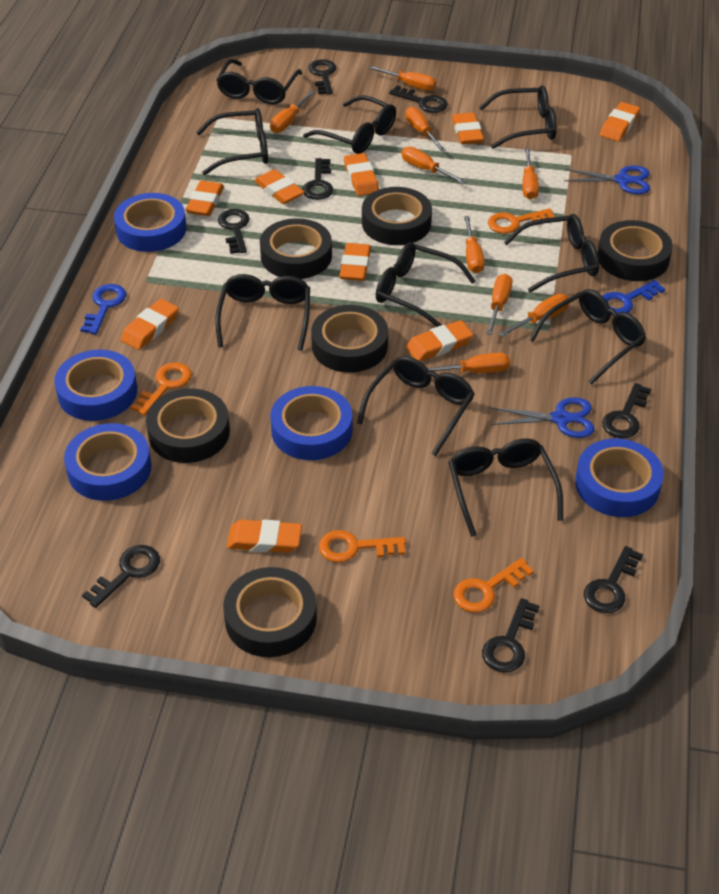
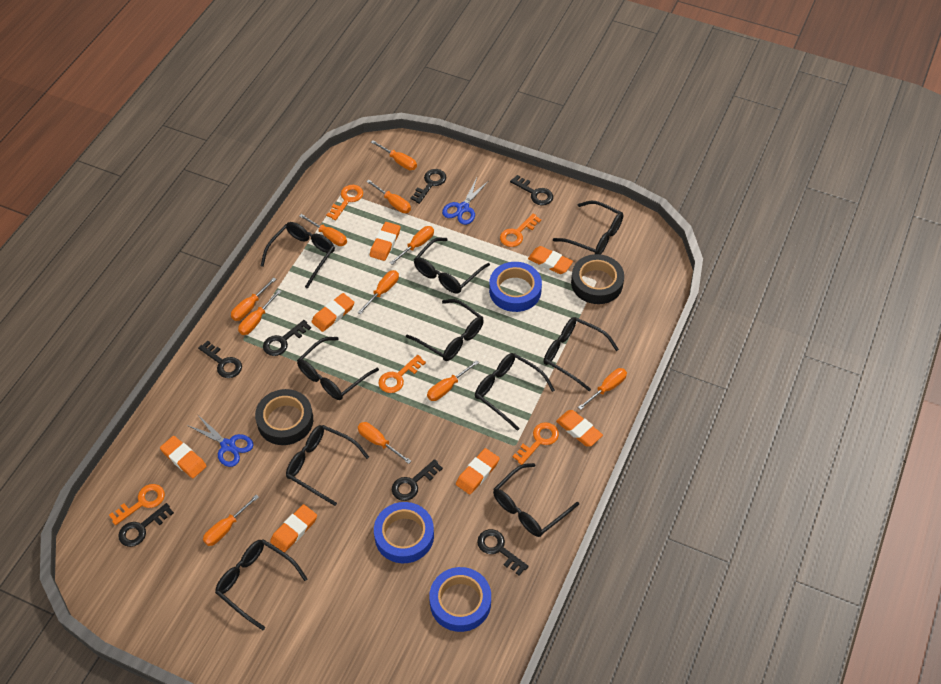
black key: [82,545,160,608] [218,209,250,254] [302,158,333,200] [308,59,336,94] [389,85,448,113] [482,598,540,673] [584,546,643,613] [602,383,651,439] = 8 -> [118,503,174,547] [198,340,242,378] [263,320,311,356] [392,459,443,501] [410,169,446,204] [477,529,529,575] [510,175,553,206] = 7
black tape: [146,388,230,463] [223,567,317,657] [260,218,332,279] [311,305,388,373] [362,187,432,245] [598,220,673,281] = 6 -> [255,389,313,445] [571,254,624,304] = 2
blue key: [80,284,126,334] [603,280,665,315] = 2 -> none = 0
blue tape: [54,350,137,421] [64,423,151,501] [114,193,186,252] [270,386,352,460] [575,438,664,517] = 5 -> [374,502,434,563] [429,567,491,632] [489,262,542,312] = 3
orange eraser: [121,299,179,350] [185,181,224,216] [227,520,302,553] [254,169,304,204] [339,243,371,281] [344,153,379,196] [406,320,473,361] [452,112,484,144] [600,102,640,141] = 9 -> [160,436,207,478] [270,504,317,553] [311,293,354,332] [370,222,401,261] [456,448,500,495] [528,246,573,274] [556,410,603,447] = 7
orange key: [130,362,192,416] [319,530,406,563] [453,558,534,613] [488,208,555,234] = 4 -> [109,484,165,525] [327,185,363,220] [379,355,426,393] [500,214,541,247] [513,422,559,465] = 5
orange screwdriver: [270,91,314,133] [368,66,436,91] [401,147,466,184] [405,107,446,152] [427,353,510,373] [464,216,485,273] [486,274,512,335] [498,294,569,337] [522,148,539,200] = 9 -> [203,495,259,546] [231,277,276,321] [238,289,282,335] [299,214,347,246] [357,270,399,314] [358,422,411,464] [366,180,411,213] [371,140,417,170] [390,226,434,265] [427,360,479,401] [578,368,627,410] = 11

